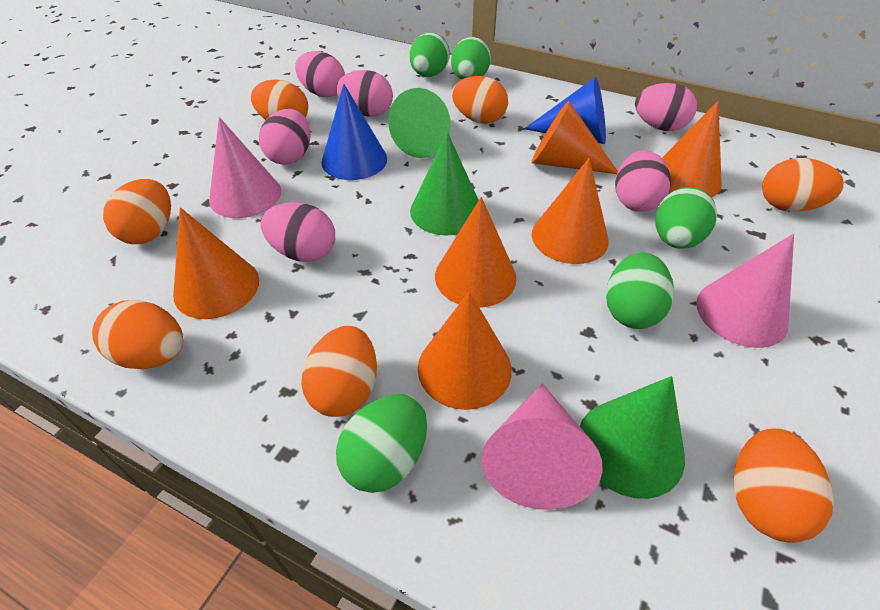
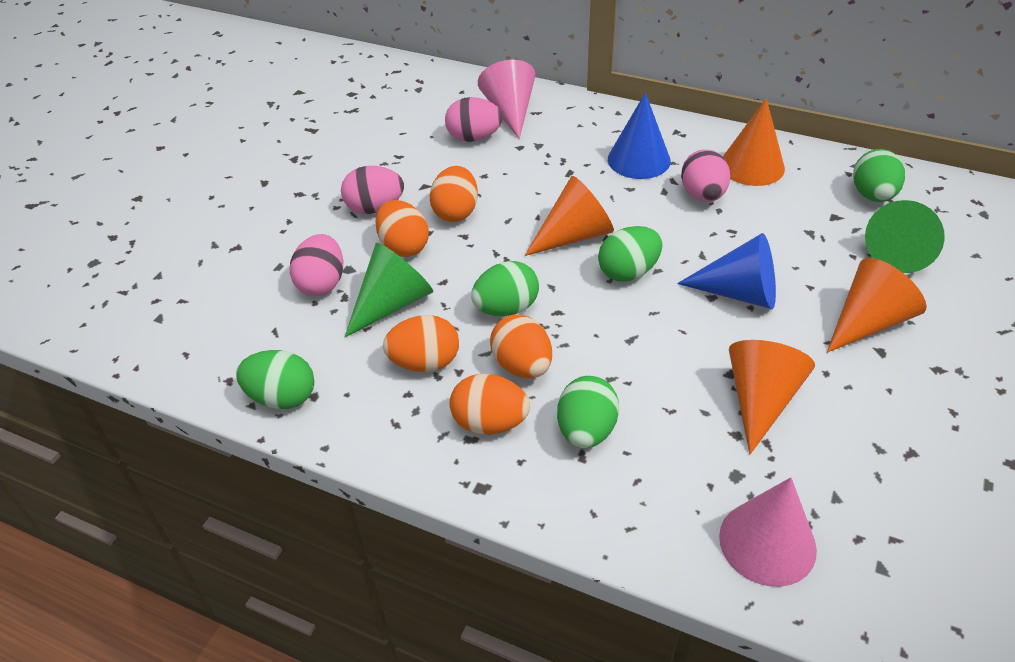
green cone: [388,88,451,158] [410,132,479,236] [580,376,685,499] = 3 -> [345,243,433,337] [865,200,945,273] = 2
orange cone: [173,207,259,319] [418,291,512,410] [435,197,517,308] [531,101,618,174] [532,158,609,264] [662,101,722,197] = 6 -> [525,176,614,256] [723,98,785,186] [729,340,815,454] [827,258,926,353] = 4
orange egg: [92,300,183,369] [103,179,171,244] [251,80,308,120] [301,326,377,417] [452,76,508,124] [733,428,834,543] [762,158,844,212] = 7 -> [375,200,429,257] [383,315,459,372] [429,166,478,222] [450,374,530,435] [490,314,552,378] = 5
pink cone: [209,117,281,218] [481,383,602,510] [696,234,794,348] = 3 -> [478,60,535,139] [719,477,817,587] = 2
pink egg: [259,109,310,165] [261,202,335,262] [295,51,345,97] [336,70,393,117] [615,150,671,212] [635,83,697,131] = 6 -> [290,234,343,296] [341,166,404,214] [445,97,503,142] [681,149,730,202] = 4

